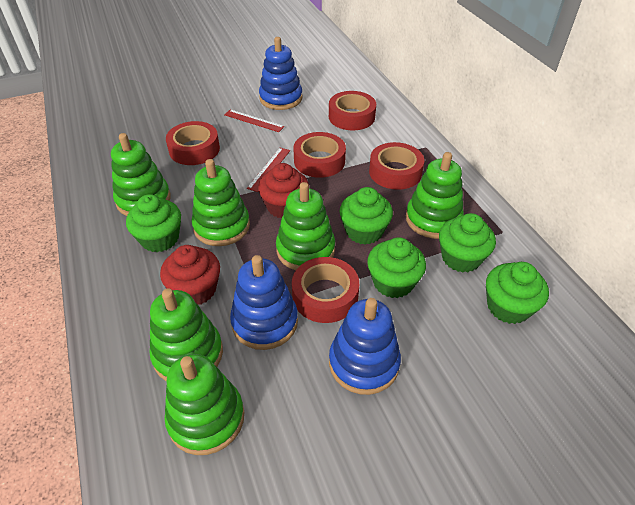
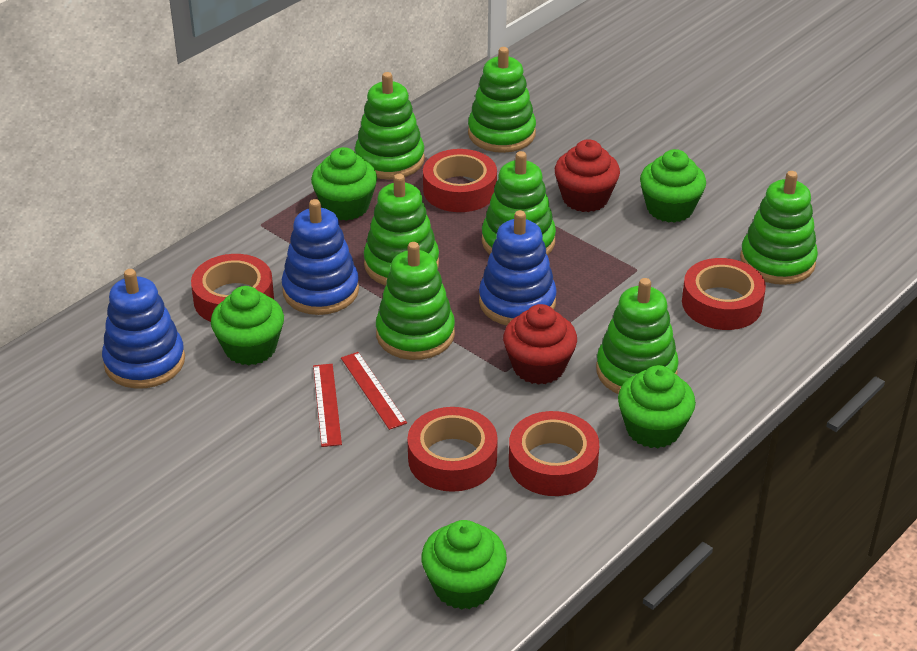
green stacking toy: [111,133,170,216] [150,289,223,382] [164,354,244,455] [191,159,250,246] [276,182,335,270] [406,152,464,239] = 6 -> [355,72,425,180] [364,174,439,286] [376,242,455,360] [468,47,536,153] [482,151,556,255] [596,278,679,394] [740,171,818,285] = 7

